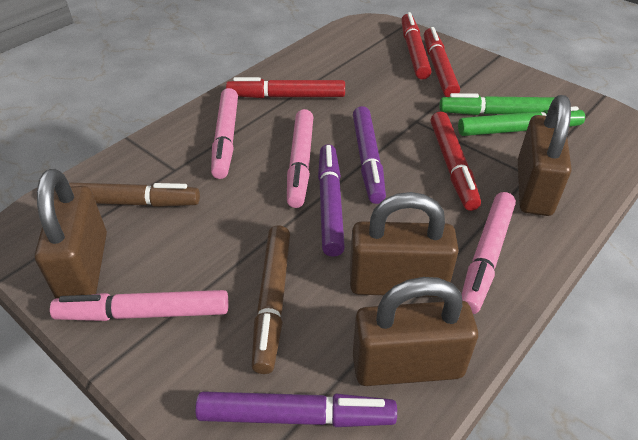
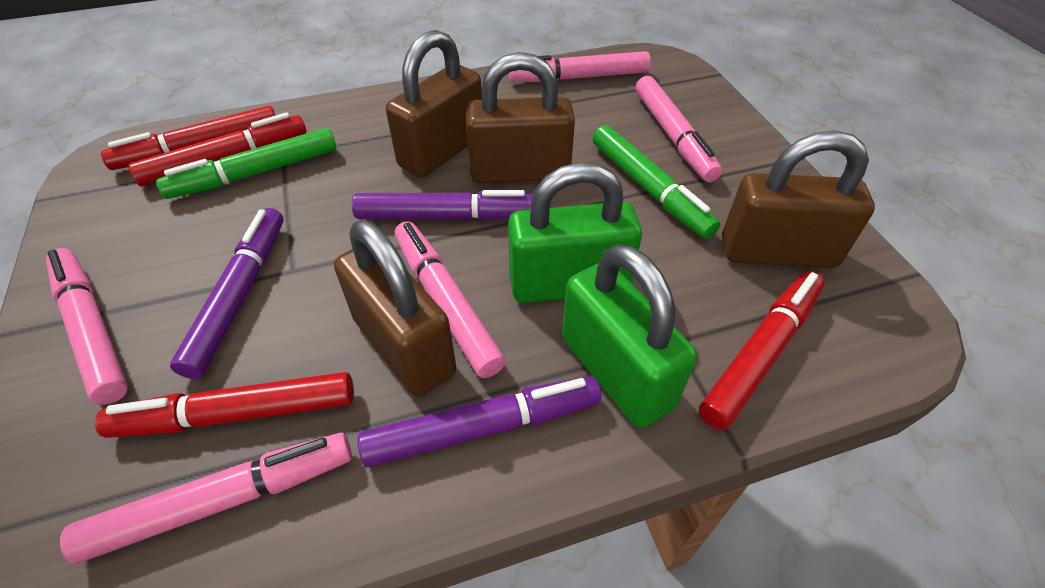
brown marker: [54,183,200,207] [252,225,290,374] = 2 -> none = 0
green padlock: none = 0 -> [508,162,642,303] [562,244,697,428] = 2
pink marker: [50,290,228,321] [211,88,238,179] [287,109,313,208] [462,192,516,314] = 4 -> [46,248,128,405] [60,433,352,563] [395,221,505,378] [509,51,651,82] [635,76,722,182] = 5

